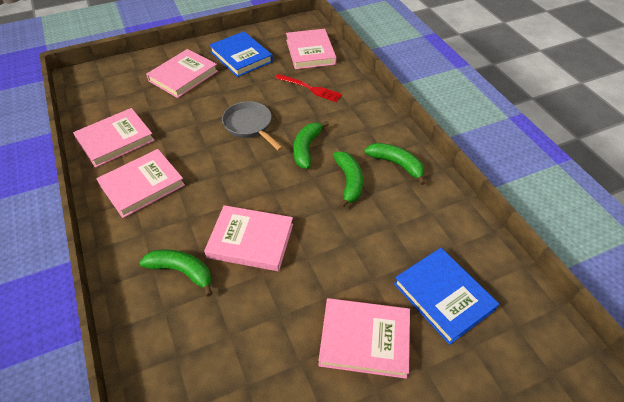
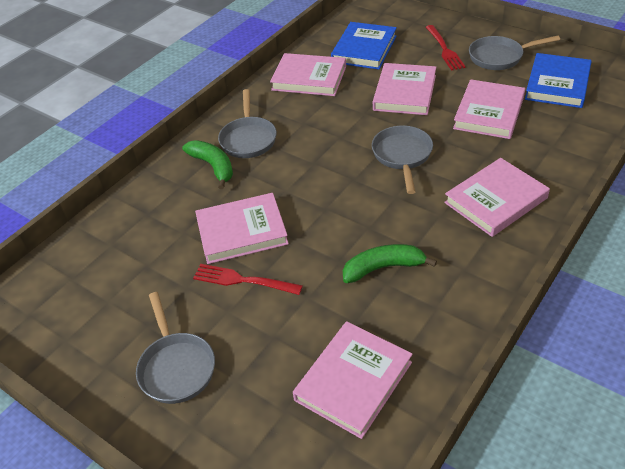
green banana: [139,250,213,297] [293,121,329,169] [333,151,363,209] [364,143,425,185] = 4 -> [182,140,233,189] [343,244,437,283] = 2
grey pan: [222,101,283,151] = 1 -> [136,292,215,404] [218,89,277,158] [372,126,433,194] [469,35,560,70] = 4
red fork: [275,74,342,102] = 1 -> [193,264,303,295] [426,25,466,71] = 2

